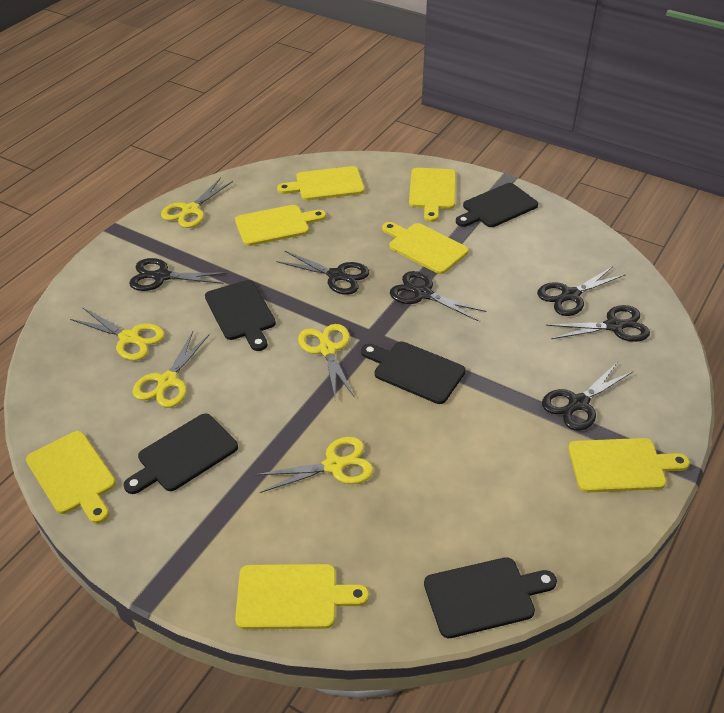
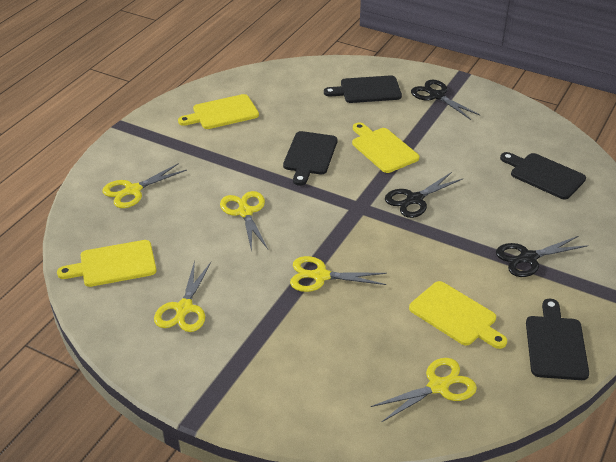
black cutting board: [124,414,238,494] [205,280,276,351] [361,341,465,404] [424,557,557,638] [456,183,538,227] = 5 -> [283,131,338,186] [324,75,402,103] [500,152,586,199] [526,299,589,380] = 4
black scissors: [129,258,227,291] [276,251,369,295] [390,271,486,321] [537,266,626,316] [542,363,633,431] [546,305,650,342] = 6 -> [385,172,462,218] [411,80,480,120] [496,236,588,277] = 3
yellow cutting board: [26,431,116,524] [235,205,326,246] [235,564,369,629] [277,166,365,200] [382,222,469,274] [409,168,456,222] [568,438,690,493] = 7 -> [57,240,156,287] [178,94,259,129] [352,123,419,173] [409,281,507,349] = 4

